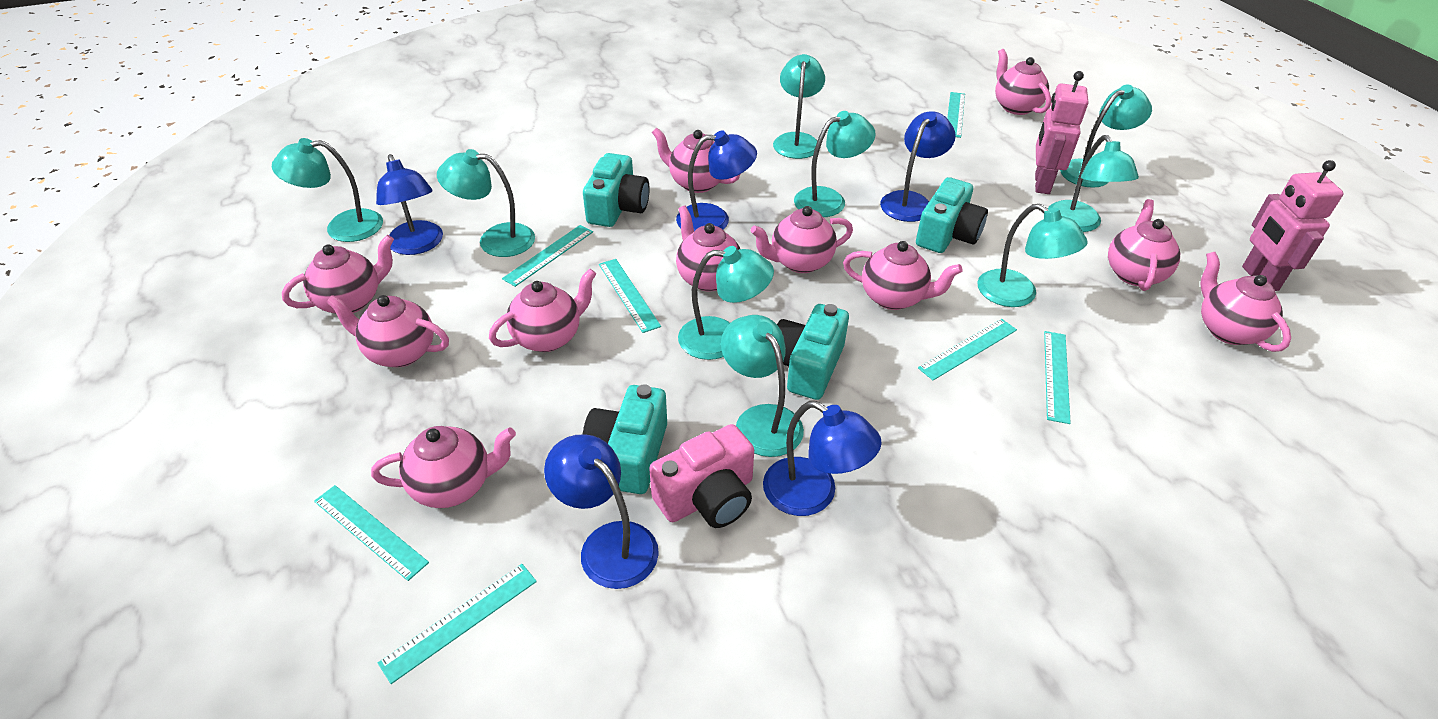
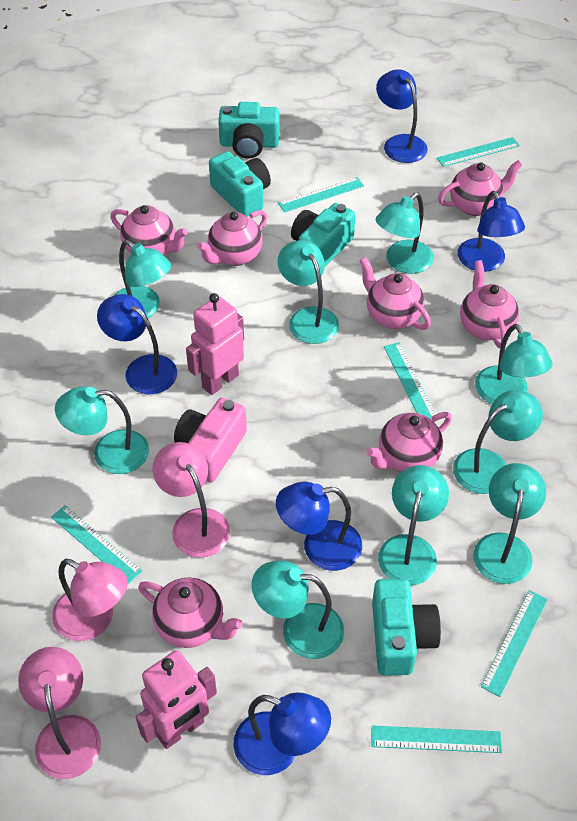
pink lamp: none = 0 -> [18,647,101,779] [52,559,128,641] [152,442,230,558] = 3
pink teapot: [282,235,394,313] [326,295,449,367] [371,426,516,508] [489,268,596,352] [652,128,740,193] [676,206,740,292] [751,206,853,273] [843,241,963,310] [995,49,1051,115] [1108,199,1180,291] [1200,252,1291,352] = 11 -> [110,205,188,254] [138,578,243,648] [197,210,267,266] [359,257,431,330] [366,412,452,472] [438,160,522,216] [460,260,519,349] = 7
turquoise ruler: [314,485,429,581] [378,564,537,684] [502,225,593,287] [599,259,661,333] [918,319,1017,380] [947,92,965,138] [1044,331,1071,424] = 7 -> [51,505,142,584] [278,177,364,213] [372,725,502,753] [384,342,436,420] [437,137,520,167] [481,590,548,697] = 6

